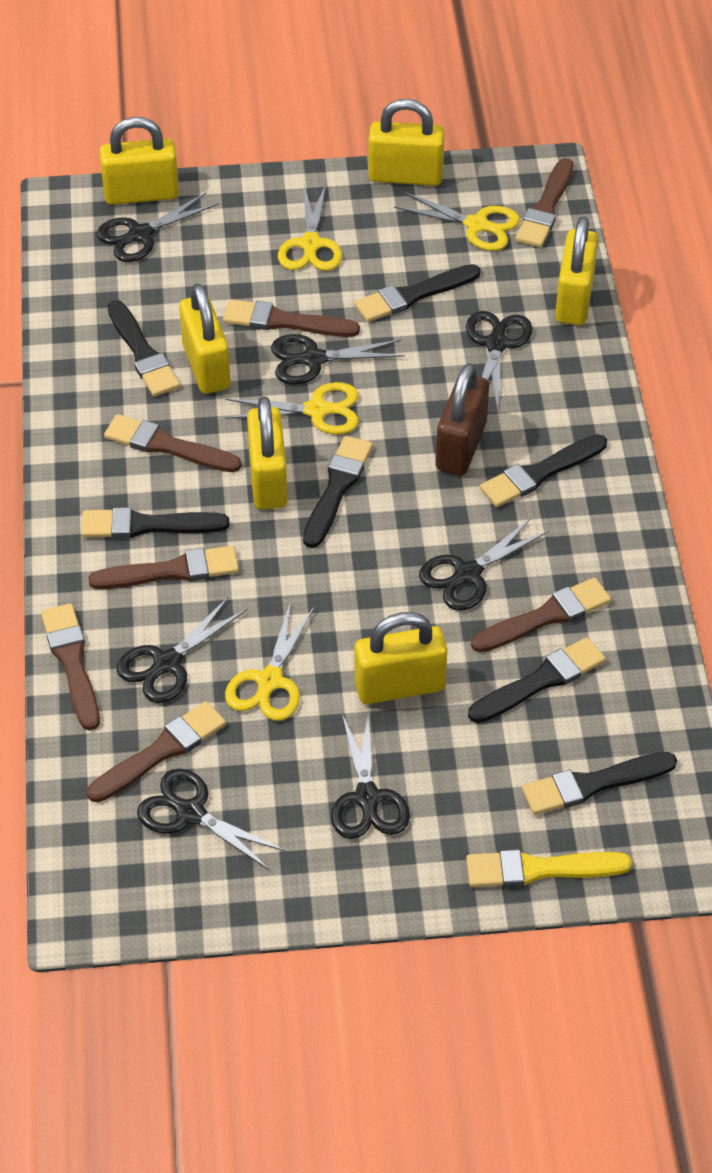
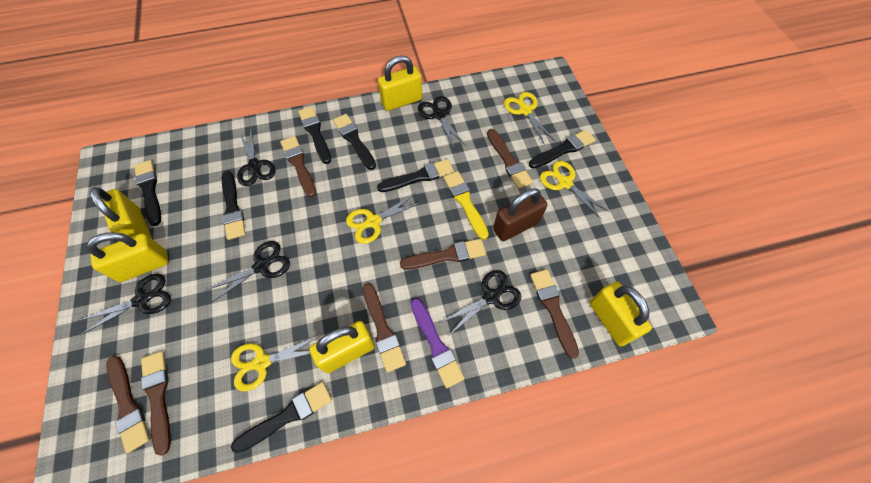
black scissors: [97,193,218,262] [117,596,247,703] [137,769,286,870] [271,334,405,385] [331,711,410,839] [419,517,549,611] [466,311,532,408] = 7 -> [77,274,171,335] [204,241,290,303] [237,127,276,186] [418,96,466,150] [439,270,521,335] = 5
purple brush: none = 0 -> [411,298,465,388] = 1
yellow padlock: [99,117,179,205] [179,284,231,394] [247,396,288,509] [354,612,447,704] [368,99,445,186] [555,216,598,325] = 6 -> [87,232,168,282] [90,187,152,239] [309,321,375,373] [378,56,422,111] [590,282,652,346] = 5

